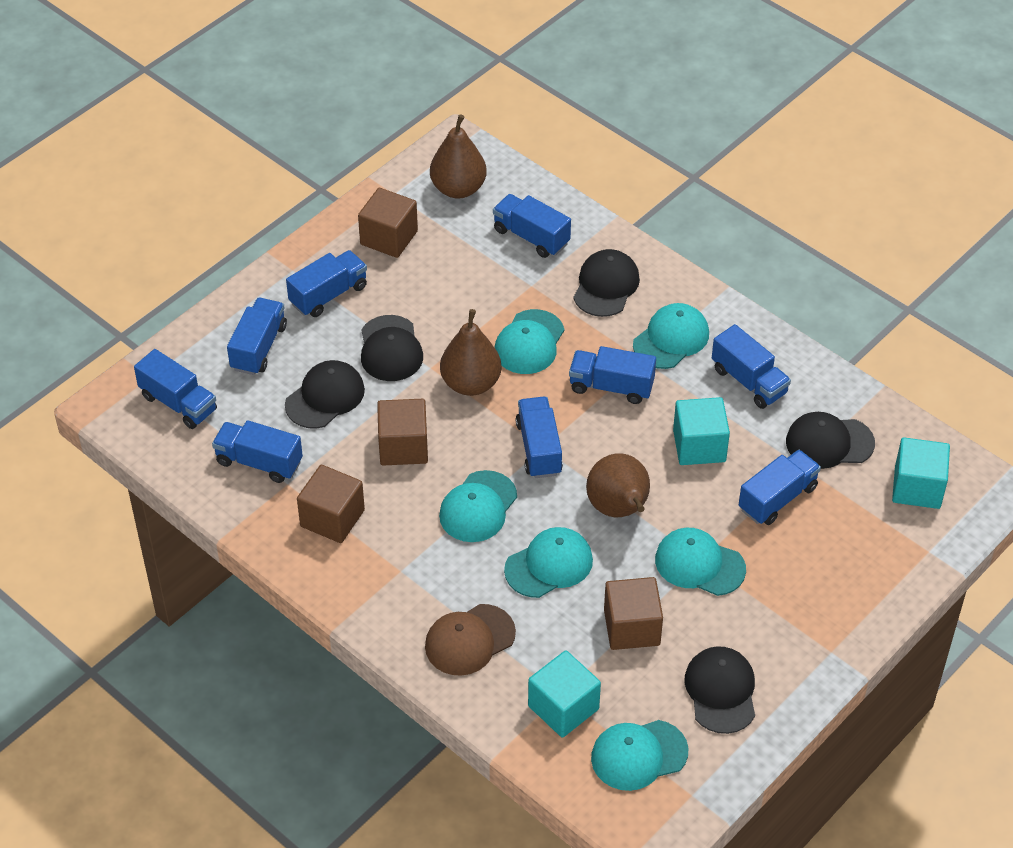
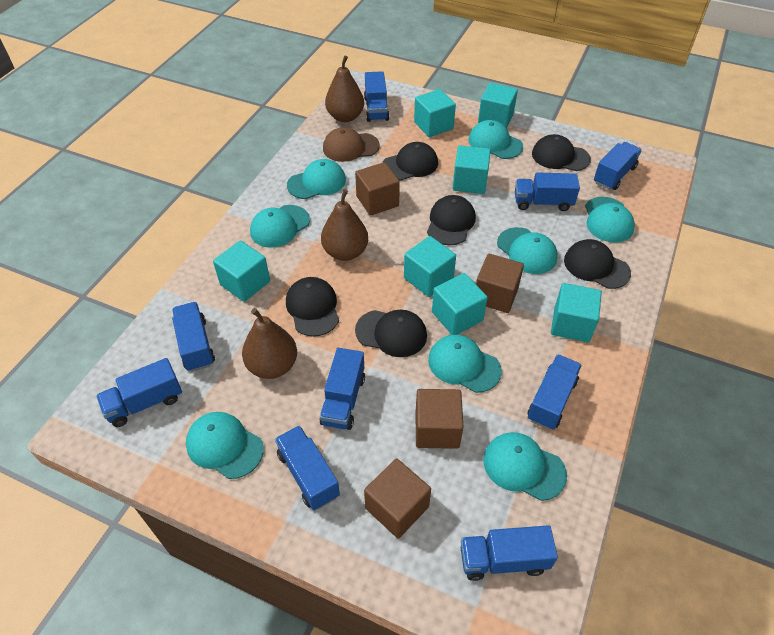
black cap: [285,360,365,429] [361,315,423,381] [573,249,640,317] [685,646,755,734] [786,412,875,469] = 5 -> [286,277,339,337] [355,310,427,357] [382,142,438,181] [427,195,476,245] [532,134,591,171] [564,239,631,289] = 6
turquoise cap: [439,470,517,542] [494,309,564,374] [504,527,593,598] [591,720,688,791] [633,303,709,369] [655,528,746,596] = 6 -> [186,412,264,479] [250,205,310,248] [287,159,346,199] [428,334,502,393] [468,120,523,159] [484,432,567,501] [497,227,558,274] [585,197,635,243] = 8
turquoise cube: [528,650,601,738] [673,397,730,465] [892,437,950,509] = 3 -> [213,240,270,302] [404,236,456,297] [414,89,456,137] [432,273,488,335] [453,146,491,194] [478,83,518,128] [551,283,602,343] = 7

